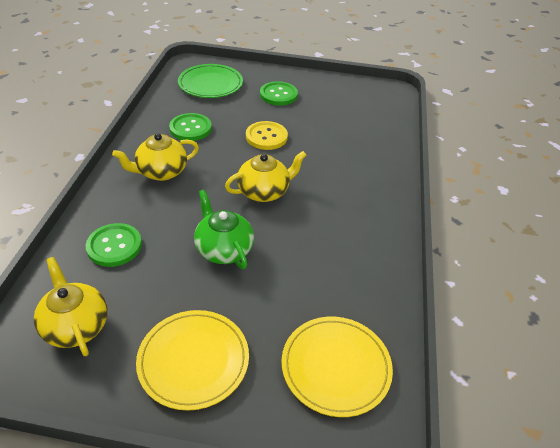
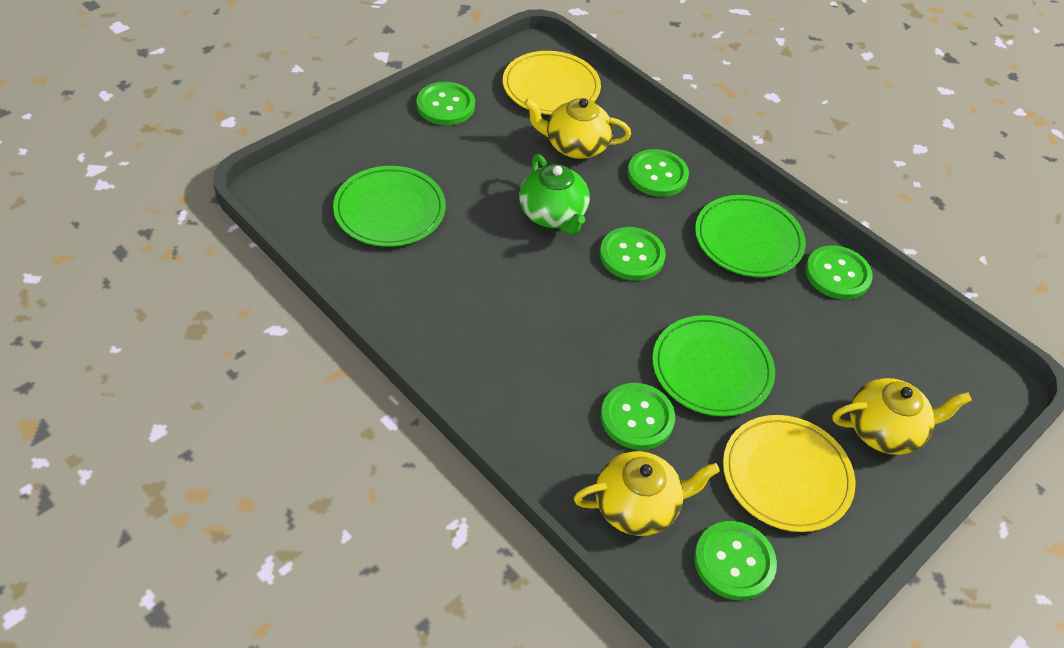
green button: [86,223,142,267] [169,113,212,141] [260,81,298,106] = 3 -> [416,82,475,125] [600,227,666,281] [601,383,675,450] [627,149,689,197] [694,521,777,600] [805,245,873,300] = 6
green plate: [178,64,243,98] = 1 -> [333,166,446,247] [652,315,775,417] [695,195,806,277] = 3
yellow button: [246,121,288,150] = 1 -> none = 0

